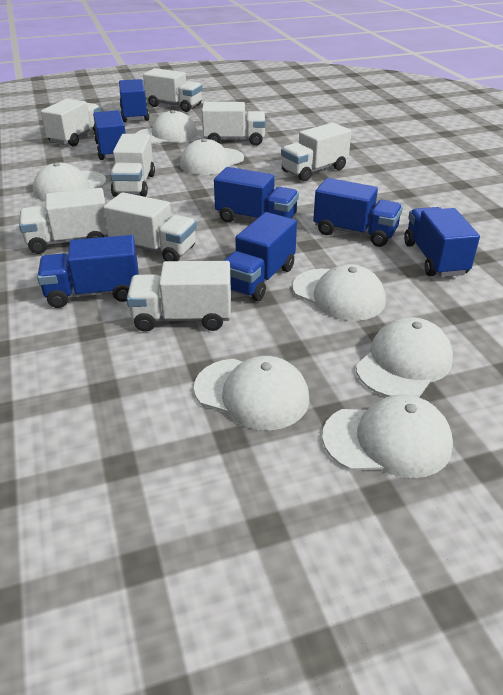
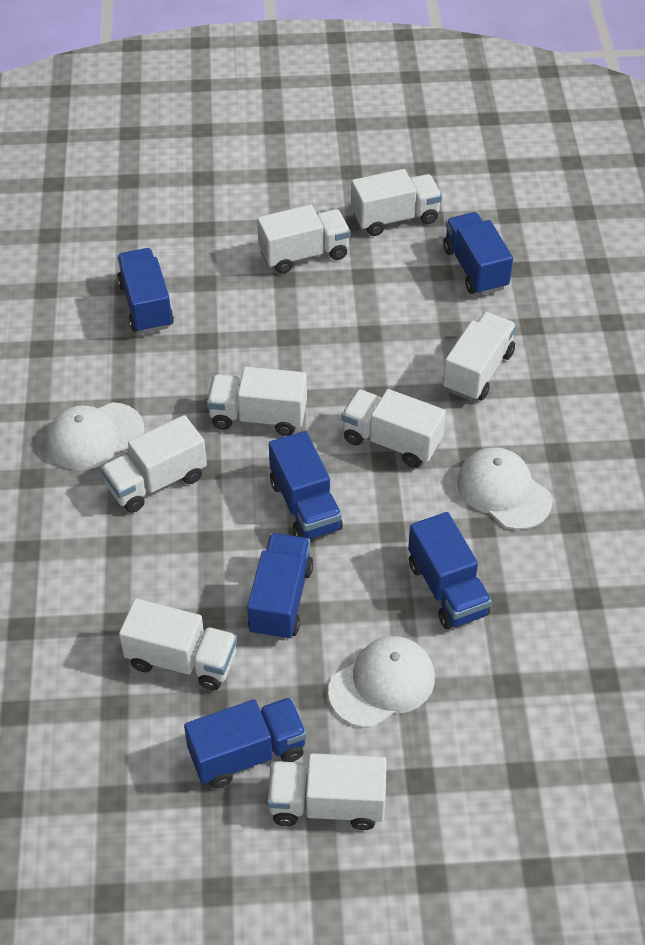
blue truck: [37,235,139,308] [93,110,126,160] [119,79,149,122] [214,167,299,222] [223,212,297,301] [313,178,403,247] [404,207,480,277] = 7 -> [117,248,174,334] [184,697,307,788] [247,533,313,640] [269,431,343,539] [408,512,492,629] [443,212,513,295] = 6
white cap: [33,162,106,201] [136,110,197,144] [180,139,244,175] [194,356,309,430] [292,264,386,321] [322,394,453,478] [356,317,453,397] = 7 -> [46,402,144,470] [328,636,435,728] [457,447,552,530] = 3

